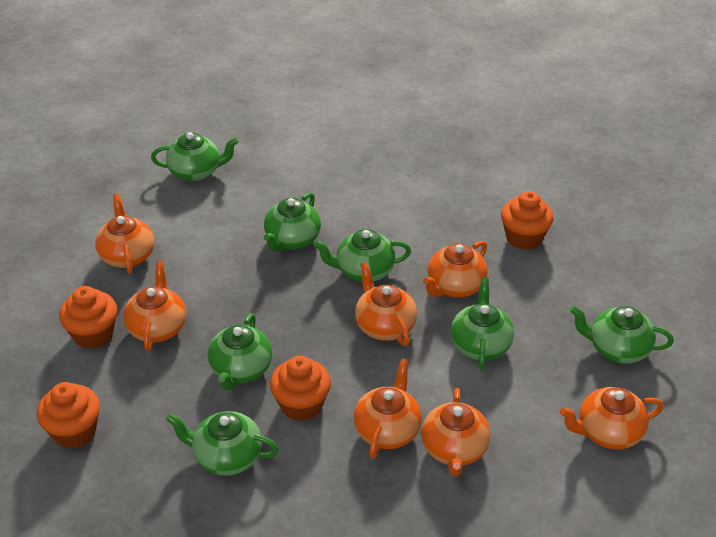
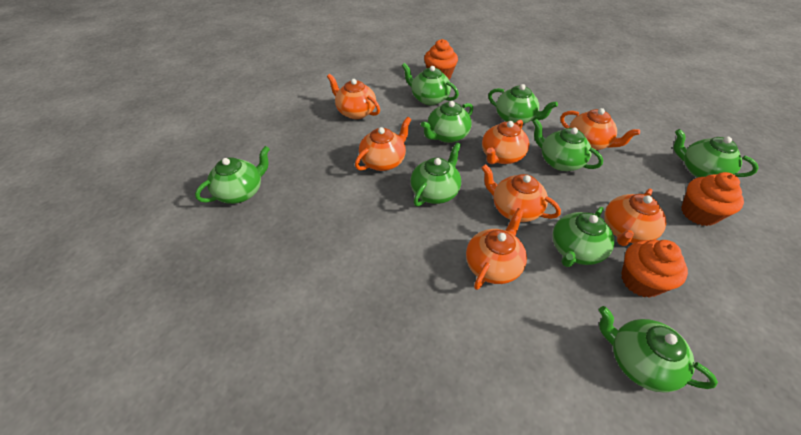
green teapot: [151,132,239,181] [166,411,279,476] [208,313,272,391] [264,192,321,252] [314,229,411,282] [451,277,514,369] [570,306,674,364] = 7 -> [195,146,270,204] [402,63,459,105] [410,142,461,206] [421,101,473,143] [488,84,558,124] [533,119,603,171] [552,207,614,267] [599,306,718,393] [674,129,759,178] = 9
orange cupcake: [37,382,100,449] [59,286,117,349] [270,356,331,421] [501,191,554,250] = 4 -> [424,39,458,79] [621,240,688,298] [681,172,744,226] = 3

